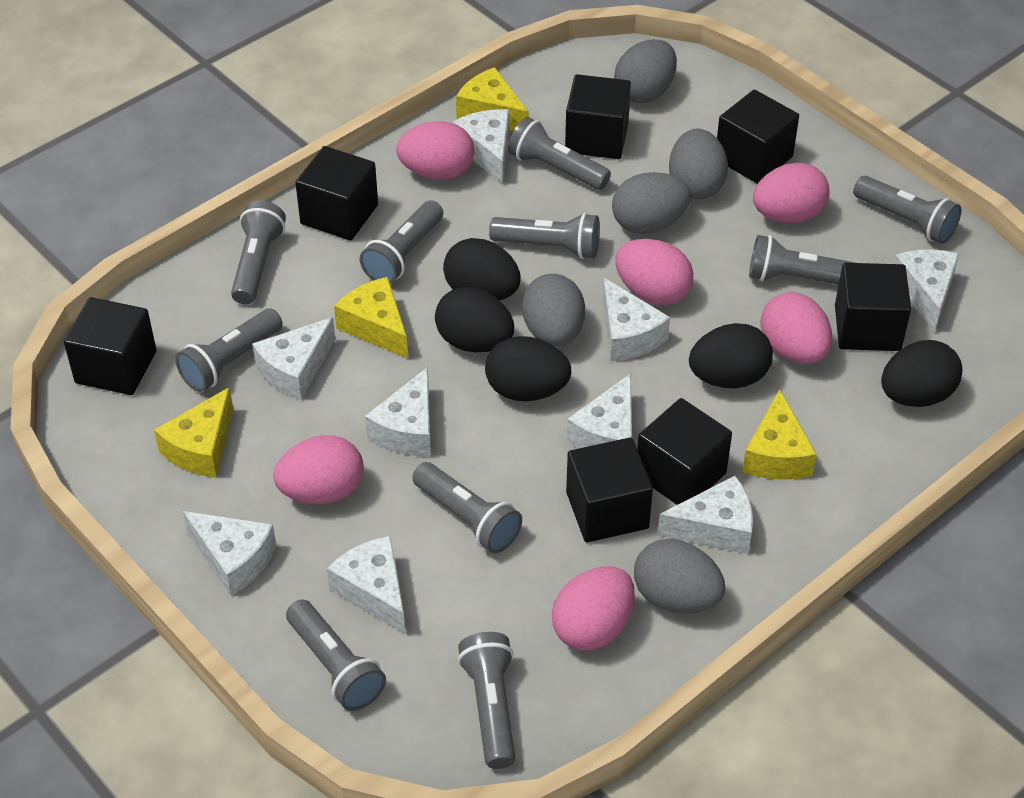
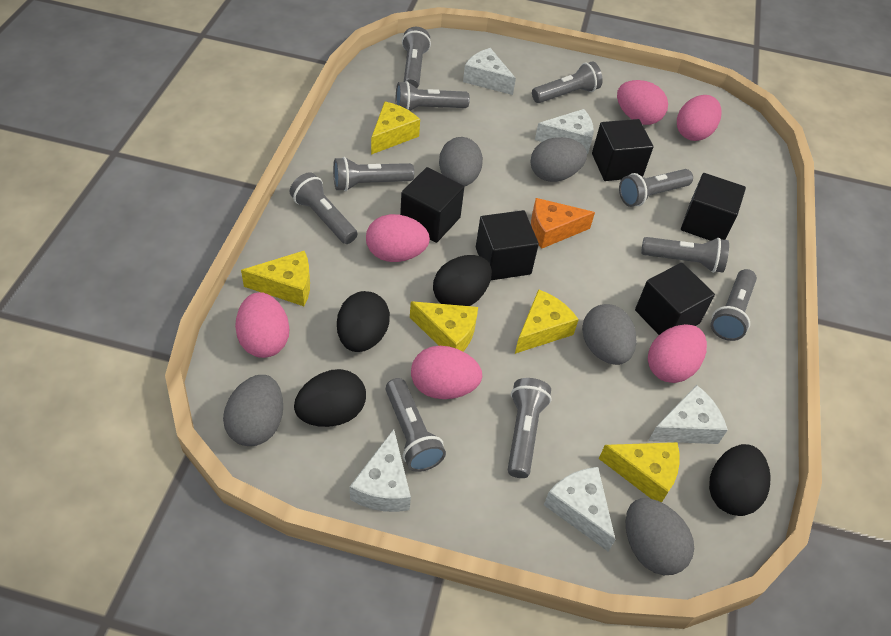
black cube: [64,297,156,395] [295,146,378,241] [565,74,631,159] [566,438,653,542] [637,398,732,505] [717,90,799,184] [835,263,911,351] = 7 -> [400,167,464,243] [476,210,539,280] [592,119,653,181] [635,263,715,335] [681,173,746,241] = 5
black egg: [435,287,514,352] [443,238,521,301] [485,336,571,401] [689,323,773,388] [881,340,962,407] = 5 -> [294,369,366,427] [337,291,390,352] [433,255,492,306] [709,444,771,516] = 4
orange cheese: none = 0 -> [531,198,595,249] = 1
white cheese: [183,511,276,596] [252,317,335,400] [327,536,405,634] [365,367,431,456] [452,109,509,184] [567,373,632,449] [602,278,670,362] [657,476,753,554] [893,250,959,332] = 9 -> [350,429,411,512] [463,48,516,95] [535,109,594,154] [544,467,616,552] [648,385,728,444] = 5
yellow cheese: [154,387,233,478] [334,277,408,358] [456,67,529,131] [742,389,817,480] = 4 -> [241,251,310,306] [371,101,420,155] [410,301,478,351] [515,289,579,354] [599,442,679,503] = 5

